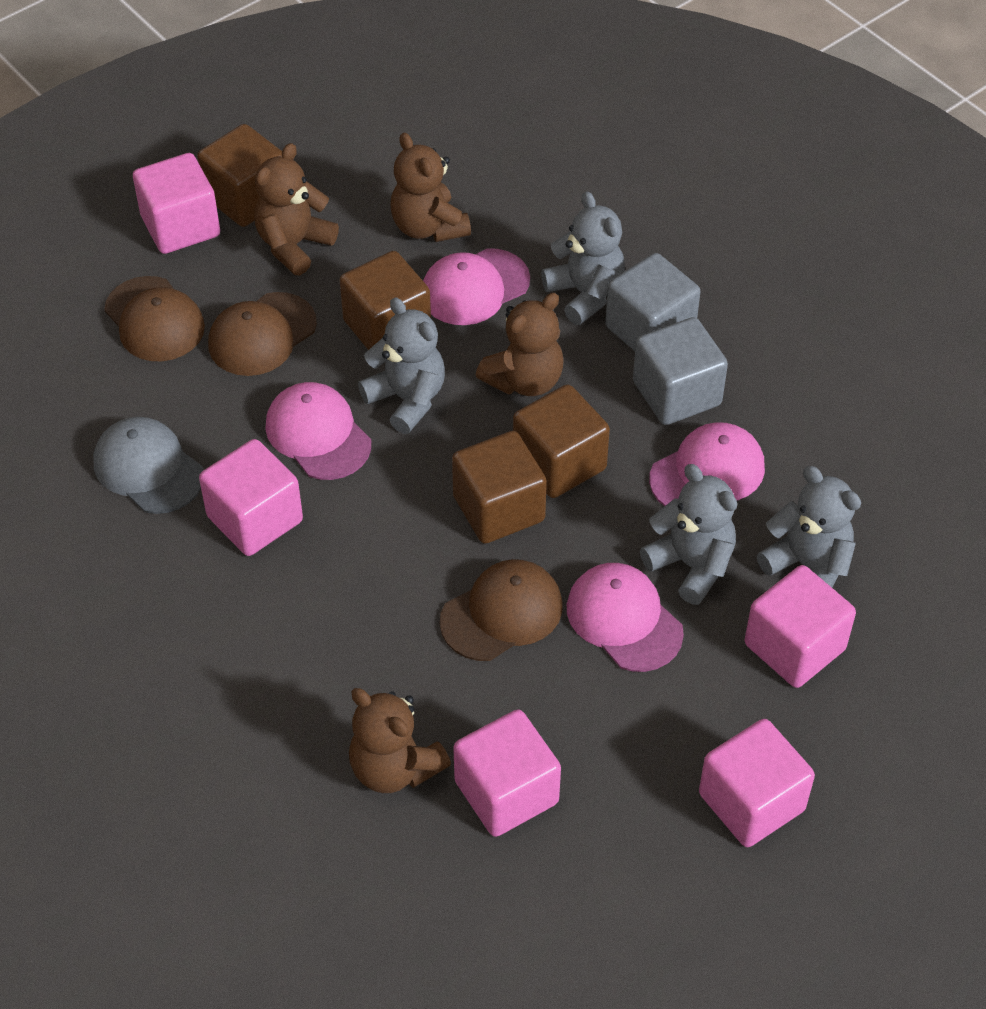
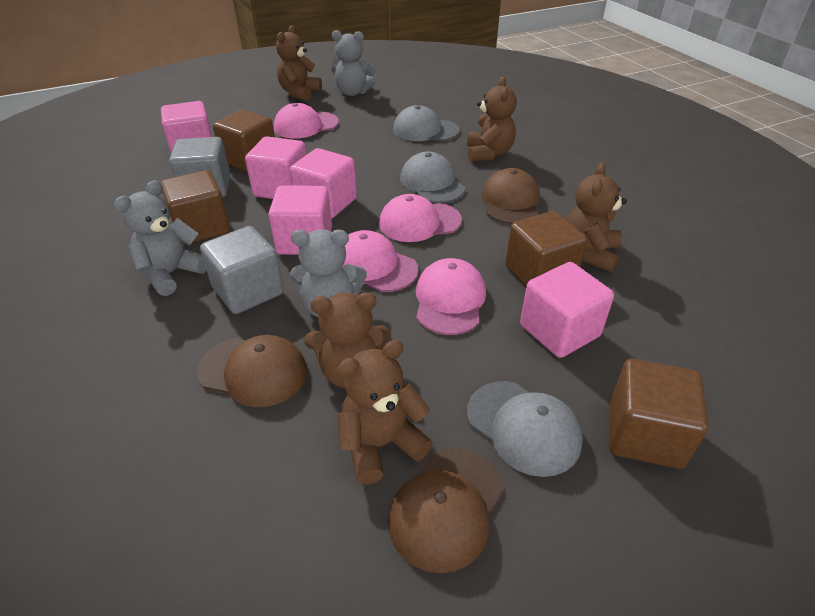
brown teddy bear: [254,143,339,275] [349,688,451,793] [390,133,471,242] [476,293,564,396] = 4 -> [276,25,322,101] [304,292,391,388] [337,340,433,485] [467,77,517,162] [566,162,627,272] = 5
grey cap: [93,417,203,514] = 1 -> [393,105,460,141] [400,152,465,203] [467,381,583,477] = 3
grey teddy bear: [358,298,445,434] [541,191,625,325] [640,464,737,605] [757,466,861,588] = 4 -> [114,180,207,296] [290,229,367,317] [331,30,376,96] = 3

